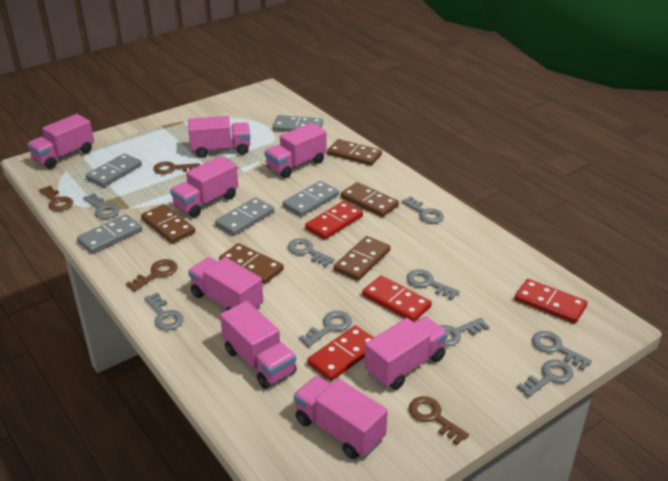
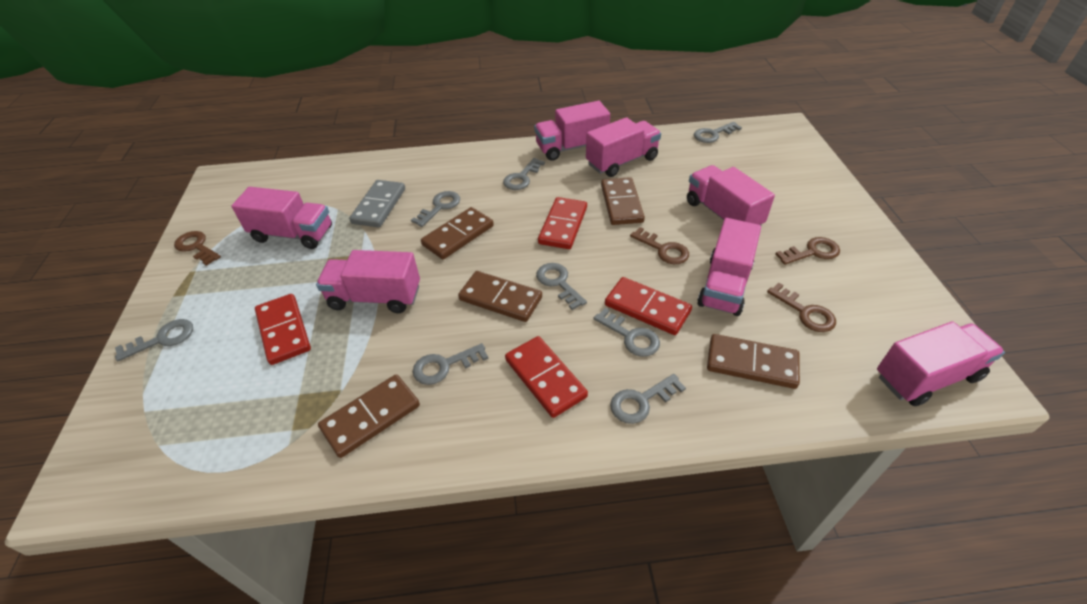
grey domino: [77,214,142,254] [86,153,142,187] [215,197,274,236] [273,115,323,132] [283,181,339,217] = 5 -> [349,180,405,227] = 1
grey key: [83,193,119,219] [144,292,184,330] [288,238,335,267] [299,311,352,347] [402,196,444,223] [407,269,460,300] [440,318,489,346] [517,360,574,397] [532,331,592,370] = 9 -> [115,319,193,361] [411,191,460,227] [413,343,489,385] [503,158,545,190] [536,263,587,310] [594,308,660,357] [610,374,686,424] [694,122,742,143] = 8
pink truck: [27,114,94,169] [170,156,238,217] [188,116,250,158] [188,257,263,311] [220,301,297,389] [265,123,327,178] [294,376,388,459] [364,316,448,390] = 8 -> [232,187,332,249] [316,250,420,313] [534,101,610,161] [586,117,661,177] [687,165,775,225] [697,218,761,316] [877,321,1005,406] = 7

